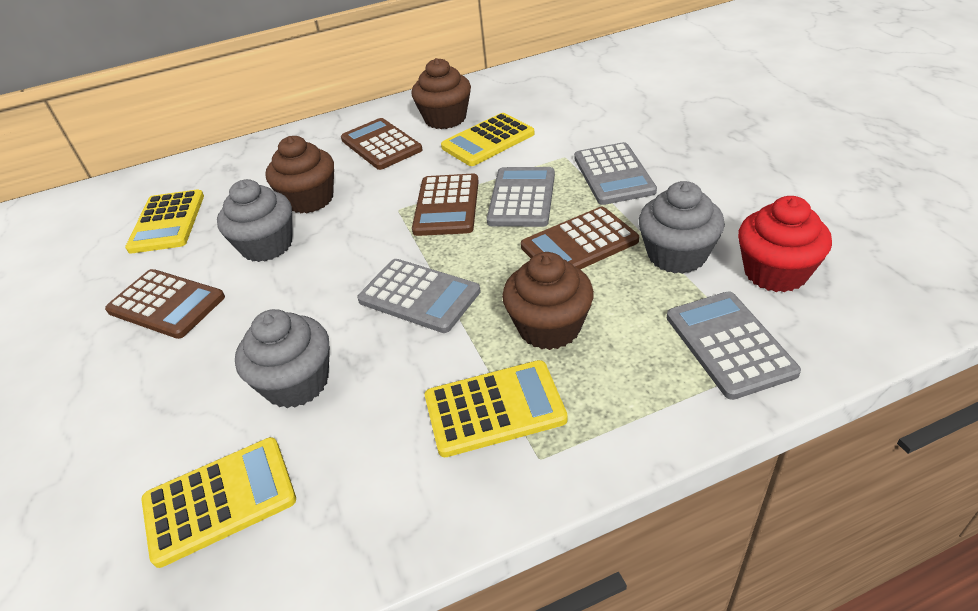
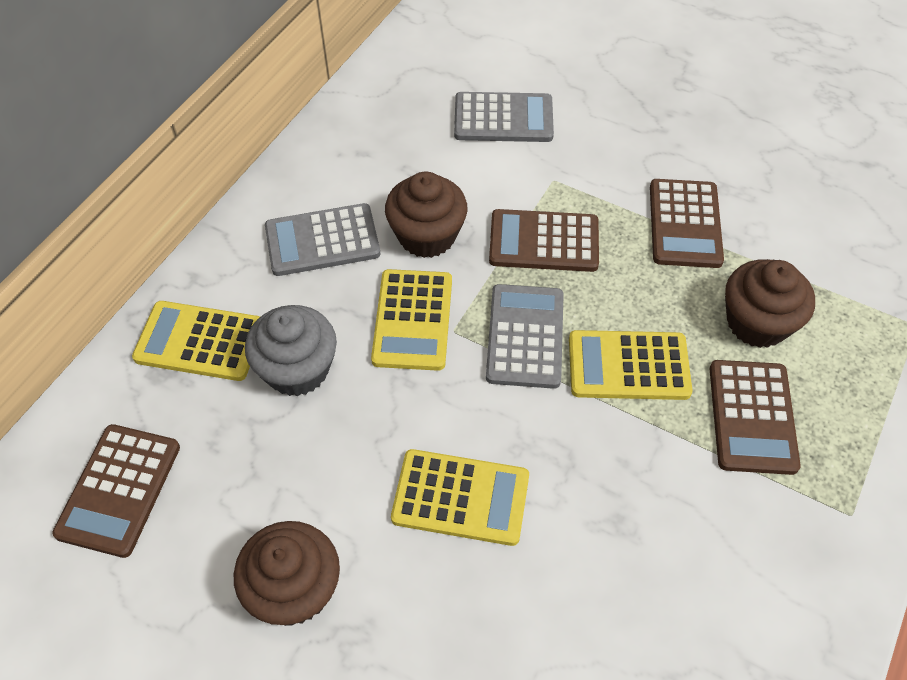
grey calculator: [357,259,481,333] [487,167,555,227] [574,142,657,205] [667,291,801,400] = 4 -> [265,203,380,276] [454,92,554,142] [486,284,564,389] = 3
grey cupcake: [217,179,292,262] [235,309,330,408] [639,181,725,274] = 3 -> [245,305,337,396] = 1
red cupcake: [738,196,832,292] = 1 -> none = 0

